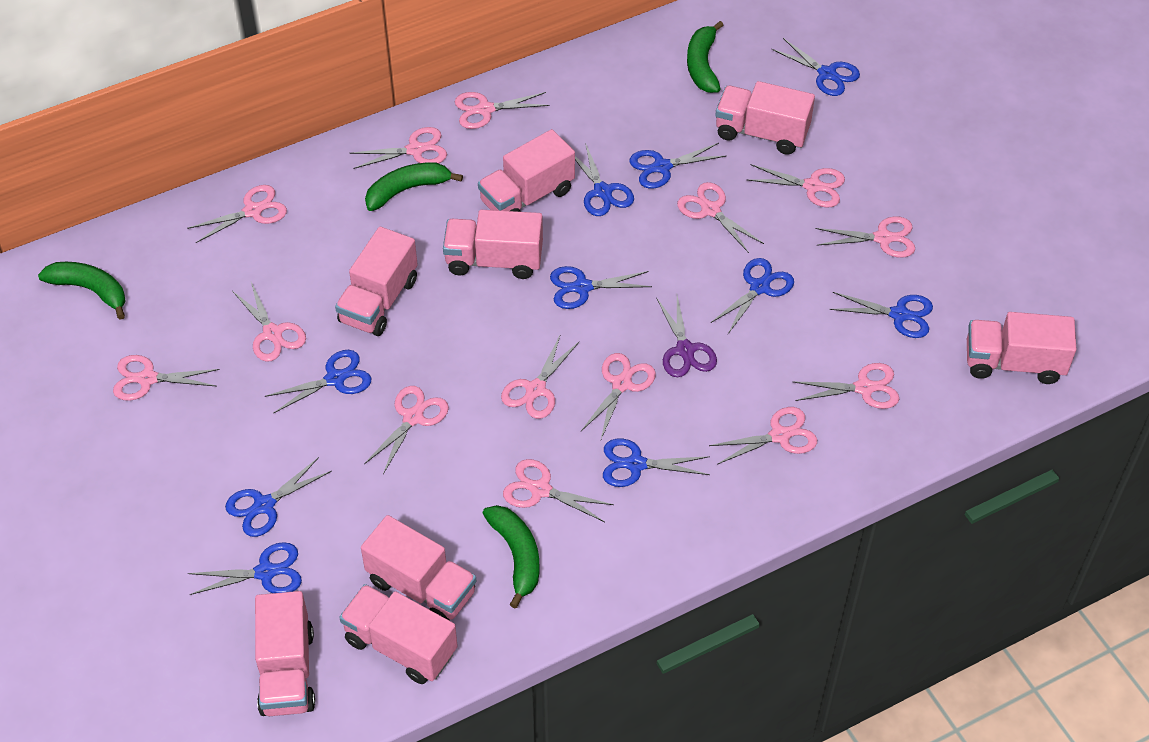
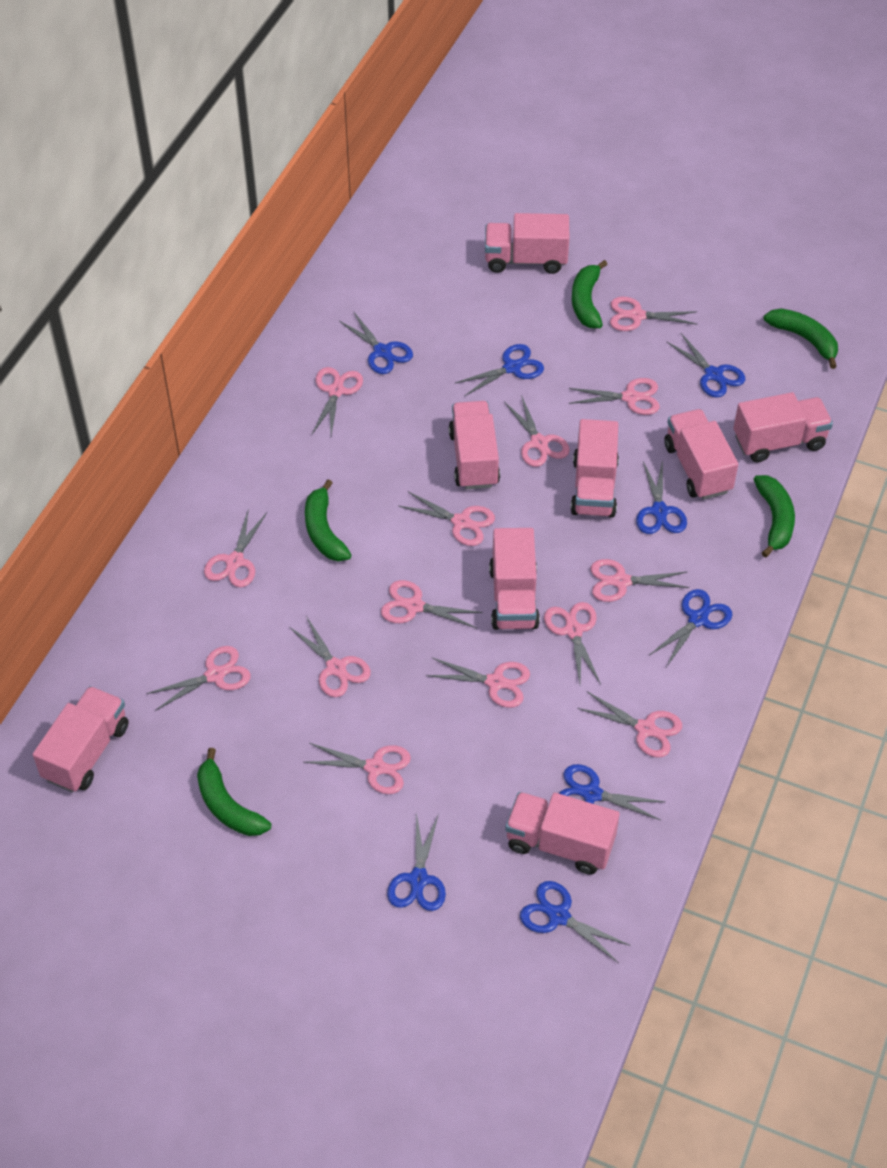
blue scissors: [188,542,302,595] [225,457,332,537] [265,350,371,414] [550,266,652,309] [575,143,634,216] [603,439,710,487] [629,143,726,189] [711,258,794,334] [771,38,860,96] [829,292,933,338] = 10 -> [339,311,413,374] [387,812,446,911] [455,344,544,396] [520,881,631,963] [559,764,665,820] [636,459,687,534] [650,589,732,667] [667,333,745,398] = 8
green banana: [38,262,126,319] [365,162,463,211] [482,505,539,609] [687,21,724,93] = 4 -> [197,748,271,836] [305,479,351,562] [572,260,607,328] [753,475,795,558] [764,308,838,369] = 5
purple scissors: [656,296,717,377] = 1 -> none = 0

